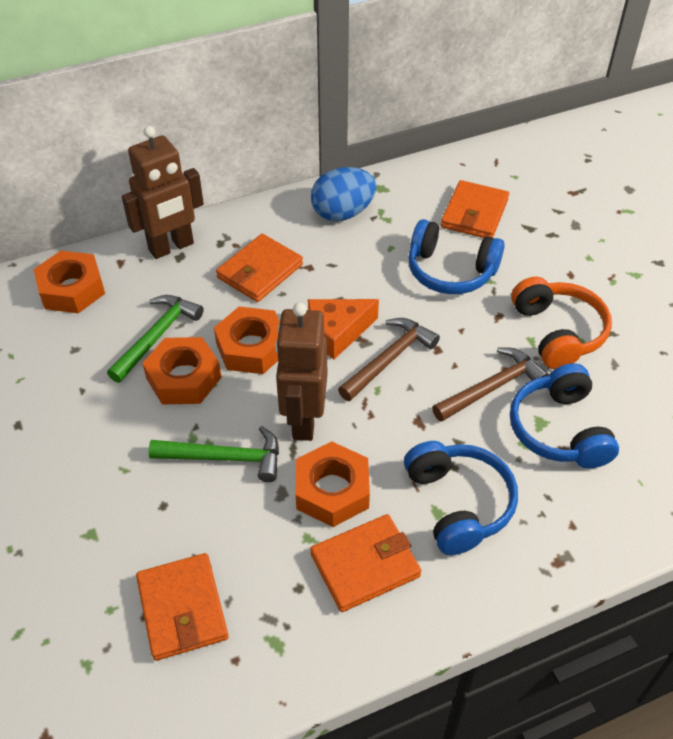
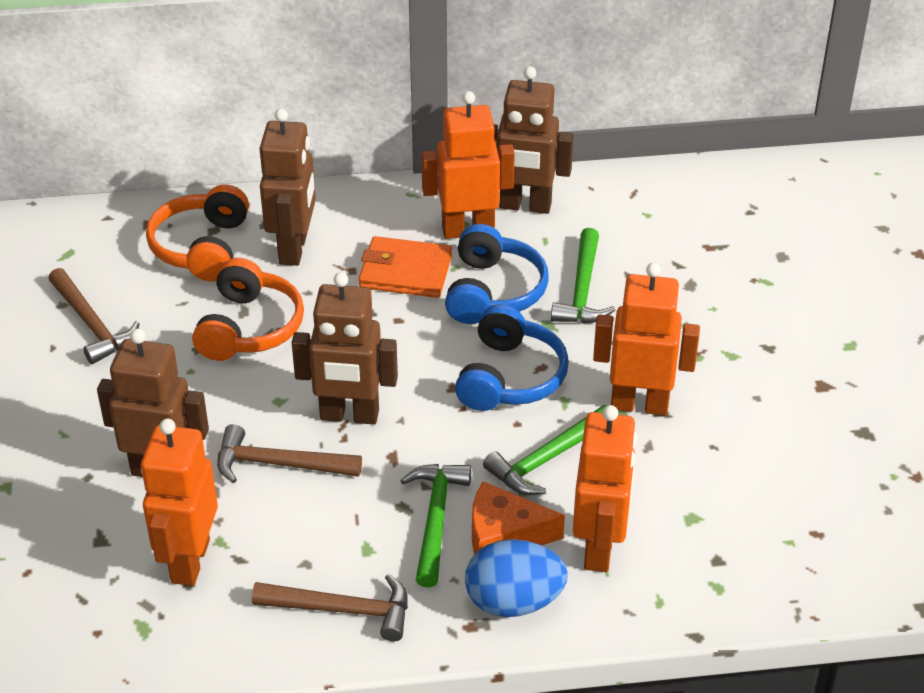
blue headphones: [404,441,518,555] [408,219,505,294] [510,363,619,469] = 3 -> [445,224,549,324] [455,304,569,411] = 2
brown hammer: [338,318,440,401] [432,347,549,422] = 2 -> [48,268,140,364] [217,424,362,483] [252,574,408,642] = 3
brown robot: [122,126,204,259] [275,303,327,441] = 2 -> [97,329,209,477] [259,109,316,266] [292,272,398,425] [494,66,574,214] = 4
green hammer: [107,295,204,383] [149,426,279,482] = 2 -> [400,464,471,587] [483,405,608,495] [551,228,615,323] = 3
orange headphones: [511,277,612,369] = 1 -> [146,184,249,281] [192,258,304,361] = 2
orange nut: [33,251,105,313] [142,337,222,404] [214,306,280,374] [296,441,370,527] = 4 -> none = 0
orange robot: none = 0 -> [141,419,218,586] [421,91,515,239] [573,405,637,572] [593,263,700,415] = 4
orange wallet: [136,553,229,661] [216,234,303,302] [310,514,421,612] [441,180,509,238] = 4 -> [359,236,452,298] = 1

